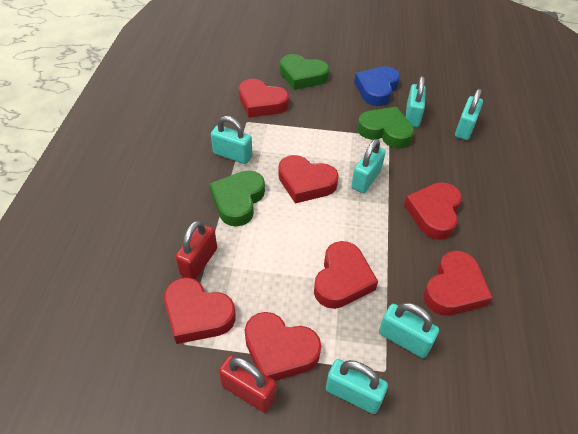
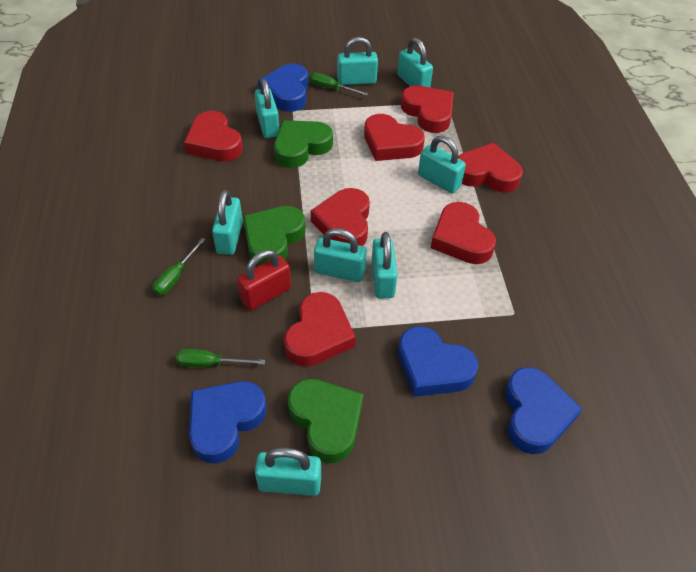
blue heart: [354,66,400,106] = 1 -> [189,381,267,464] [258,63,309,112] [398,326,478,397] [505,367,582,454] = 4
green screwdriver: none = 0 -> [153,238,206,296] [176,349,265,367] [310,73,368,96] = 3
red padlock: [175,220,217,279] [219,355,276,413] = 2 -> [237,250,291,310] = 1
turquoise padlock: [211,116,253,164] [326,359,388,414] [351,139,386,193] [379,303,439,358] [406,76,426,127] [455,89,483,140] = 6 -> [212,190,243,255] [255,79,279,138] [255,447,321,496] [314,228,367,282] [337,37,378,85] [371,232,397,299] [398,38,433,87] [418,136,466,194] = 8

